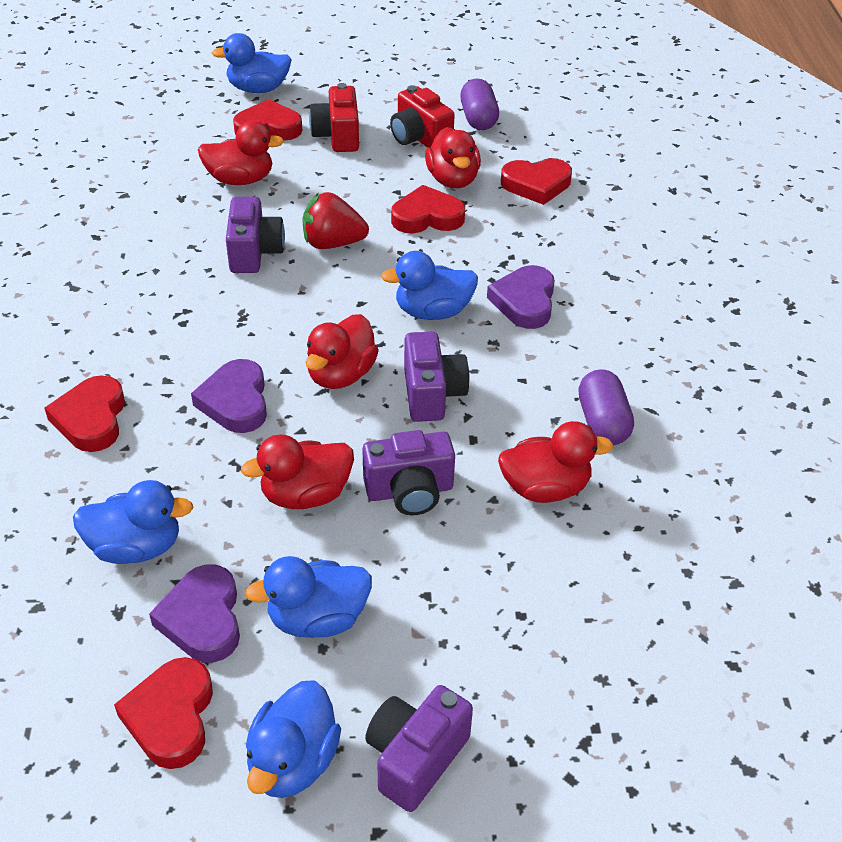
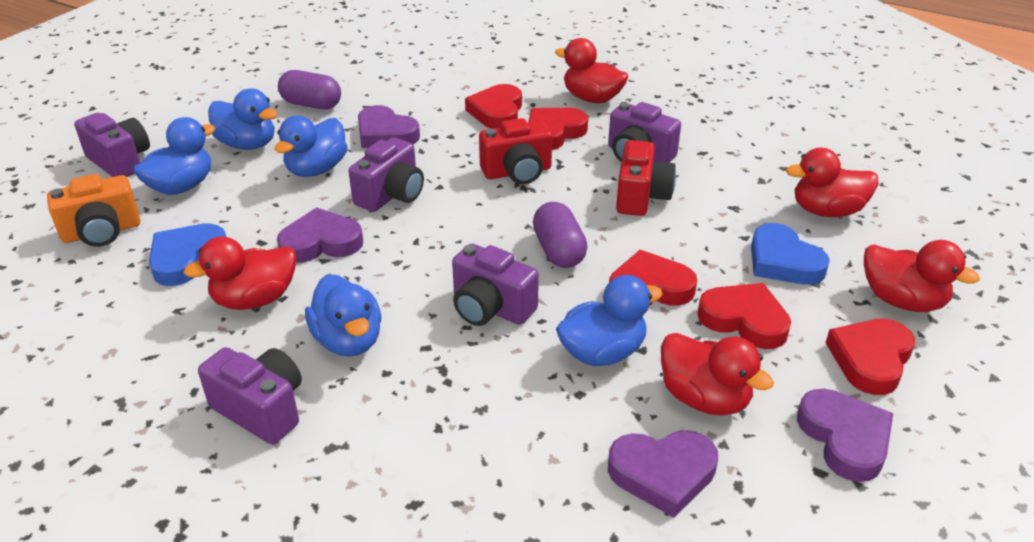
blue heart: none = 0 -> [149,223,226,286] [751,223,830,285] = 2
orange camera: none = 0 -> [47,174,140,247] = 1
purple camera: [226,197,285,273] [362,430,455,515] [365,685,473,812] [404,332,470,422] = 4 -> [74,113,150,177] [198,347,302,444] [348,137,424,212] [452,243,539,326] [608,102,681,163] = 5
purple heart: [149,564,240,663] [191,359,267,433] [487,265,555,329] = 3 -> [277,207,363,263] [358,105,420,148] [608,430,718,518] [797,389,893,482] = 4
red strawberry: [303,192,369,249] = 1 -> none = 0

